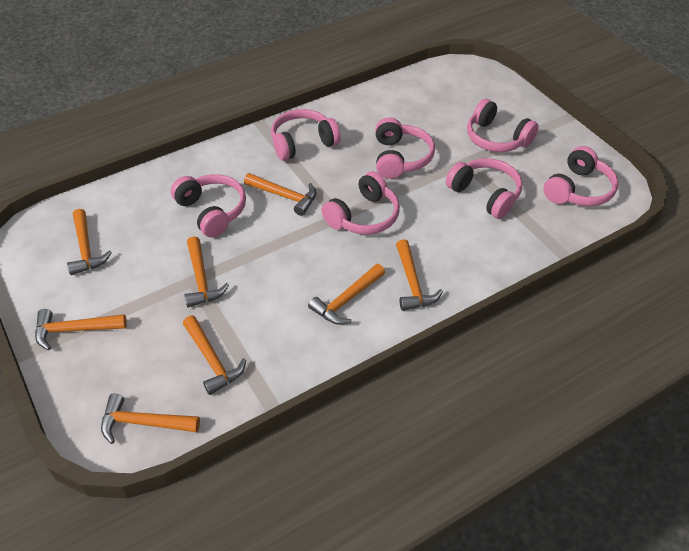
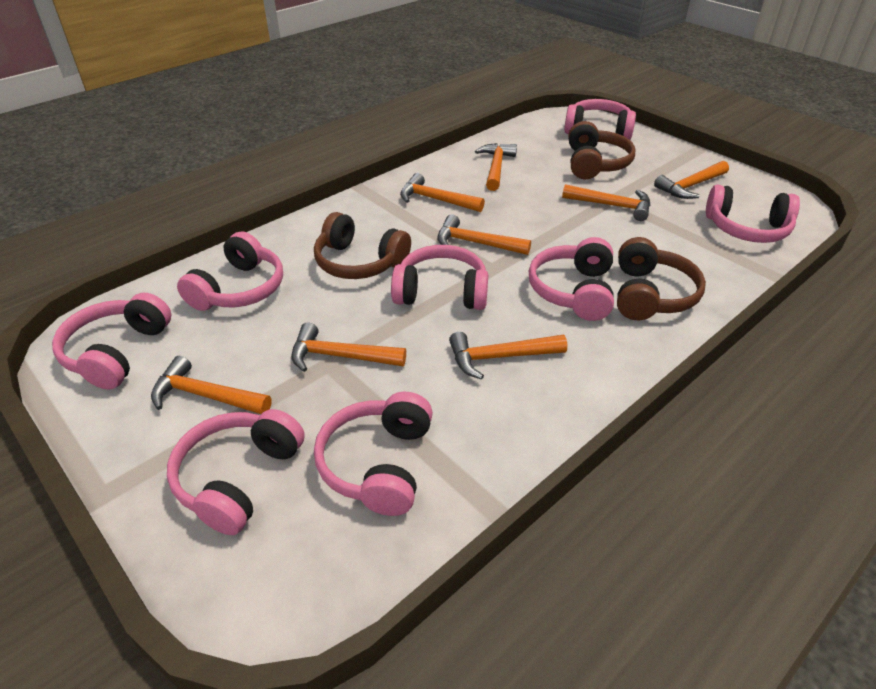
brown headphones: none = 0 -> [314,212,411,279] [568,121,636,179] [617,237,706,320] = 3
pink headphones: [171,174,246,237] [271,109,341,161] [321,171,400,235] [375,117,435,179] [446,158,522,219] [467,99,539,152] [543,146,618,206] = 7 -> [52,293,171,390] [167,409,305,535] [177,231,283,311] [314,392,433,516] [391,245,488,310] [529,237,614,321] [564,99,636,140] [706,184,800,243] = 8

